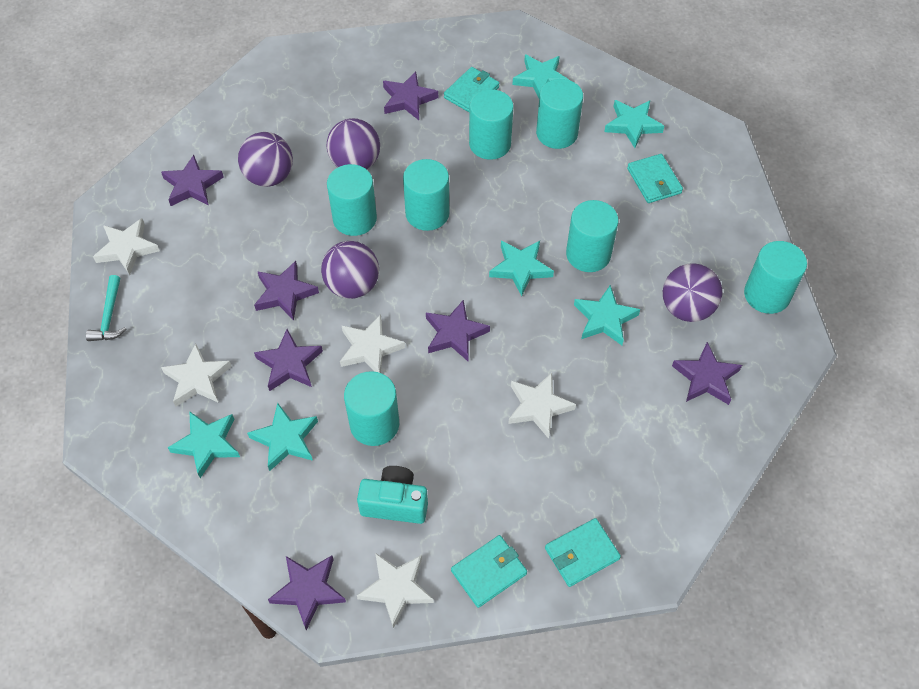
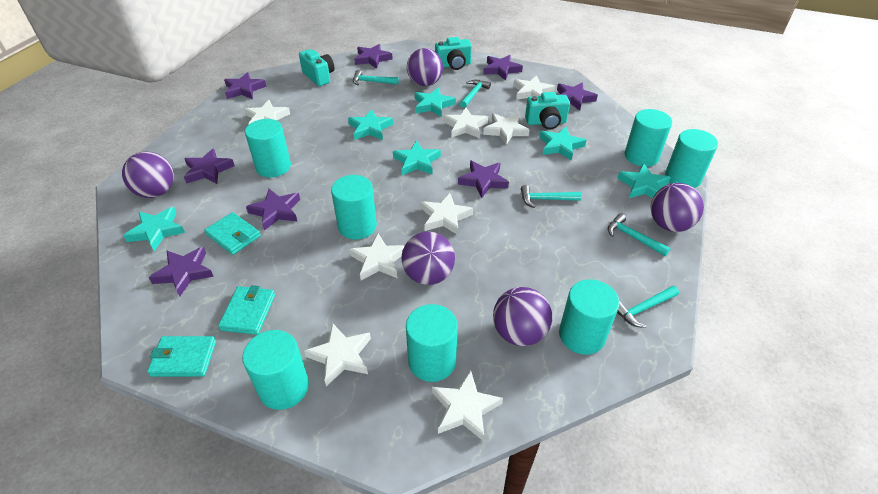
purple ball: [238,132,293,187] [321,241,379,299] [326,118,380,169] [663,263,722,322] = 4 -> [122,151,174,198] [401,231,455,285] [407,48,443,86] [493,287,552,346] [651,183,704,232] = 5
purple star: [161,155,224,206] [254,261,319,321] [254,329,323,391] [268,555,346,630] [383,72,438,120] [426,300,490,362] [672,342,742,405] = 7 -> [148,246,214,296] [184,148,235,184] [224,72,267,99] [246,189,300,231] [354,44,393,69] [458,160,509,198] [483,55,523,81] [557,82,598,111] = 8
turquoise camera: [357,466,428,524] = 1 -> [299,49,335,86] [435,37,472,70] [525,92,570,130] = 3
turquoise hammer: [86,275,127,341] = 1 -> [353,70,399,85] [460,80,491,108] [521,185,582,208] [608,213,671,256] [617,286,679,328] = 5
turquoise wallet: [444,67,499,112] [451,535,527,608] [545,518,621,587] [627,154,683,203] = 4 -> [147,336,216,377] [204,212,261,255] [218,285,275,335] = 3
white star: [93,218,160,275] [161,343,232,406] [340,315,405,373] [357,553,434,629] [508,373,576,439] = 5 -> [245,100,290,124] [304,323,371,386] [349,233,405,280] [421,193,473,235] [432,370,503,441] [444,108,488,138] [483,113,529,145] [513,76,555,100] = 8

